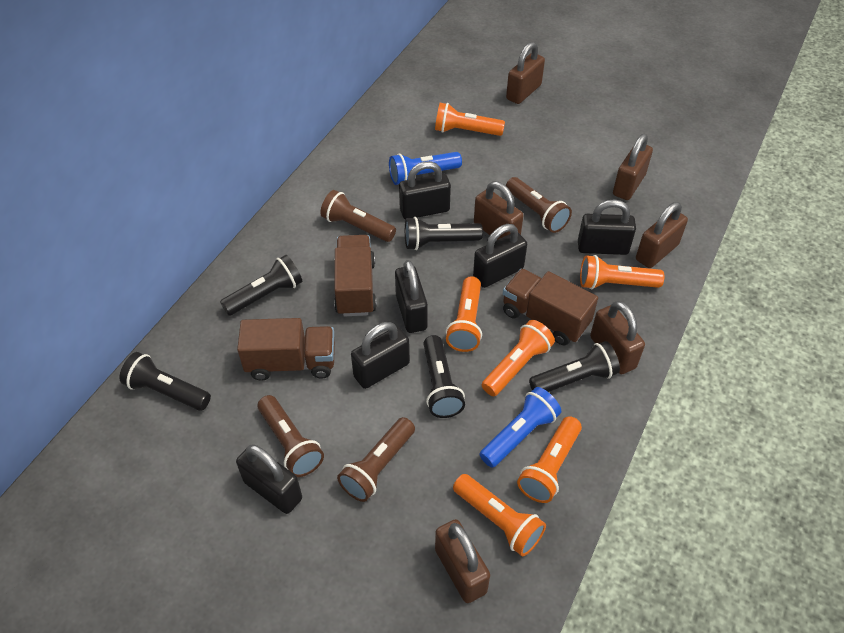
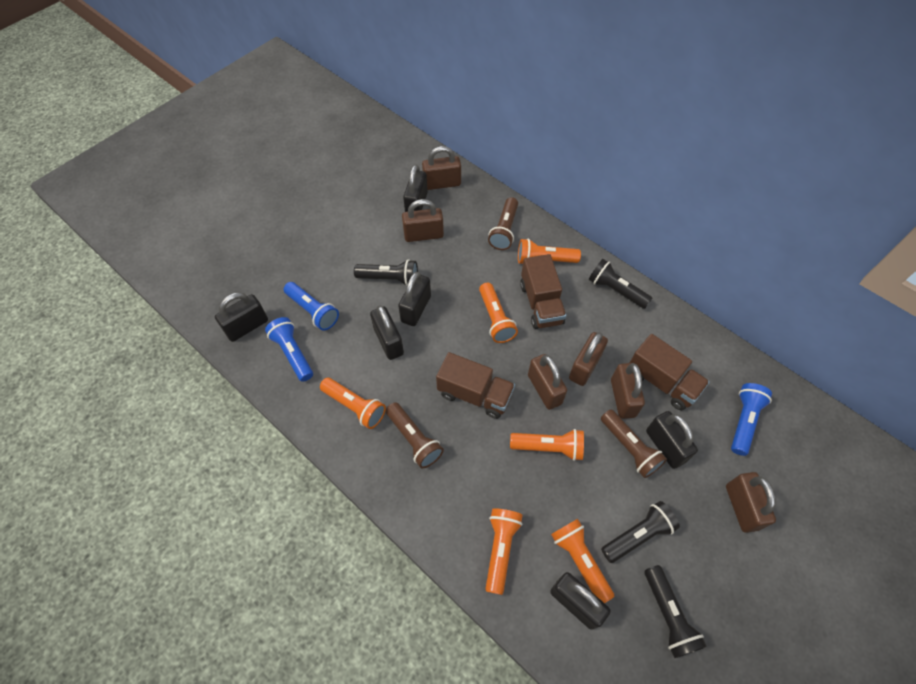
black flashlight: [119,352,211,411] [220,255,302,316] [405,217,483,250] [423,335,465,418] [529,341,620,392] = 5 -> [354,259,418,286] [589,259,652,309] [601,501,680,563] [644,565,707,658] = 4
blue flashlight: [389,152,462,185] [479,387,561,468] = 2 -> [265,317,313,382] [284,282,339,331] [731,383,772,456] = 3
brown flashlight: [258,395,324,477] [320,190,396,242] [337,417,415,502] [506,177,572,233] = 4 -> [386,402,444,468] [488,197,518,250] [601,410,667,478] = 3

